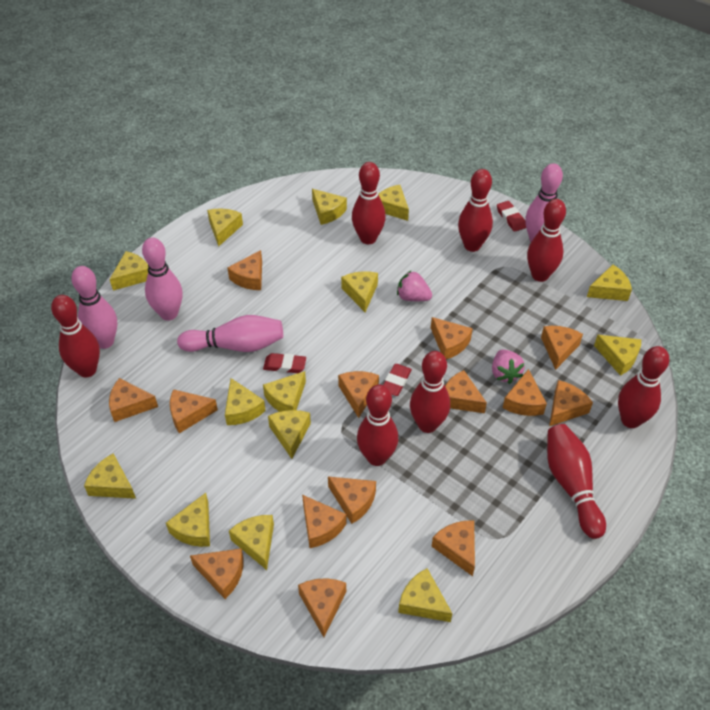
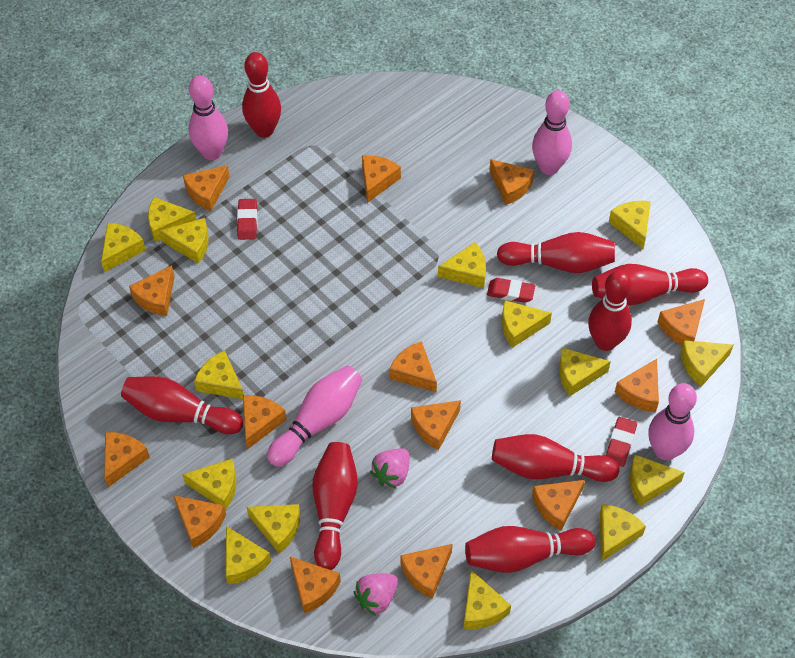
yellow cheese: [84,454,136,499] [110,251,148,291] [166,493,210,547] [207,208,243,247] [225,378,266,425] [229,515,274,570] [263,371,306,412] [268,410,311,459] [312,189,347,225] [341,271,378,312] [379,185,409,221] [398,569,452,622] [587,265,632,301] [594,335,641,376] = 14 -> [101,223,146,272] [148,197,196,242] [160,218,209,263] [182,459,236,510] [194,351,244,399] [226,526,271,584] [246,504,300,553] [438,242,486,288] [463,570,511,629] [502,300,552,348] [559,348,611,396] [600,504,646,562] [609,201,651,249] [630,455,685,506] [681,340,733,387] = 15

